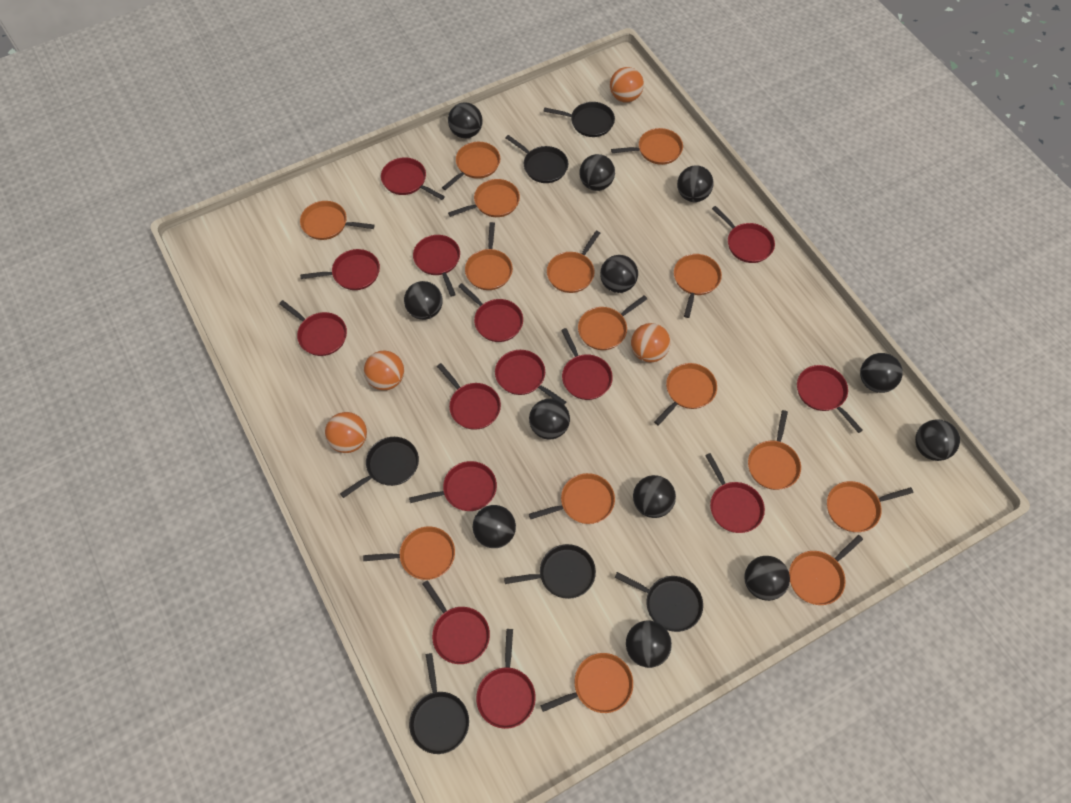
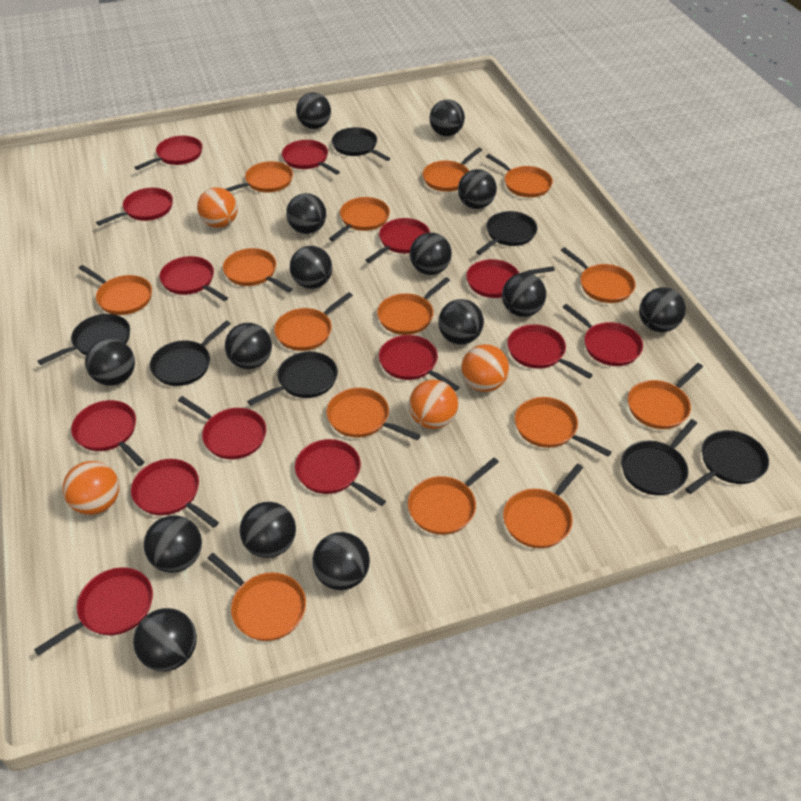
black ball: [404,281,443,320] [448,102,483,138] [473,505,516,548] [529,399,570,440] [579,154,615,191] [600,255,638,293] [626,620,672,668] [633,475,676,518] [677,165,714,202] [744,556,790,601] [860,353,903,393] [915,419,960,461] = 12 -> [85,338,135,386] [133,608,197,671] [144,515,202,573] [225,323,272,369] [240,502,296,558] [286,193,326,234] [290,246,332,289] [296,92,331,129] [312,532,370,590] [410,233,452,275] [429,100,465,136] [438,299,484,344] [458,169,497,209] [502,273,546,317] [639,287,686,332] = 15
black pan: [340,437,419,498] [409,653,469,754] [504,544,596,599] [505,135,568,183] [544,102,615,137] [614,572,703,632] = 6 -> [37,314,130,365] [150,320,231,386] [247,351,338,405] [332,127,390,161] [476,211,537,255] [621,419,697,495] [685,430,769,494] = 7

